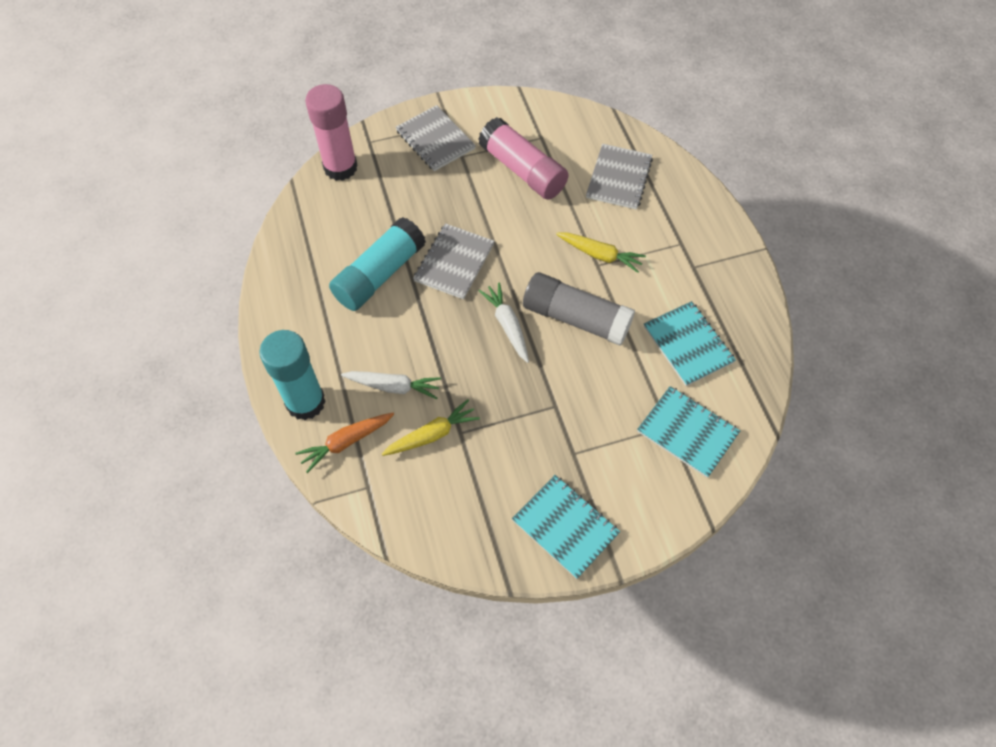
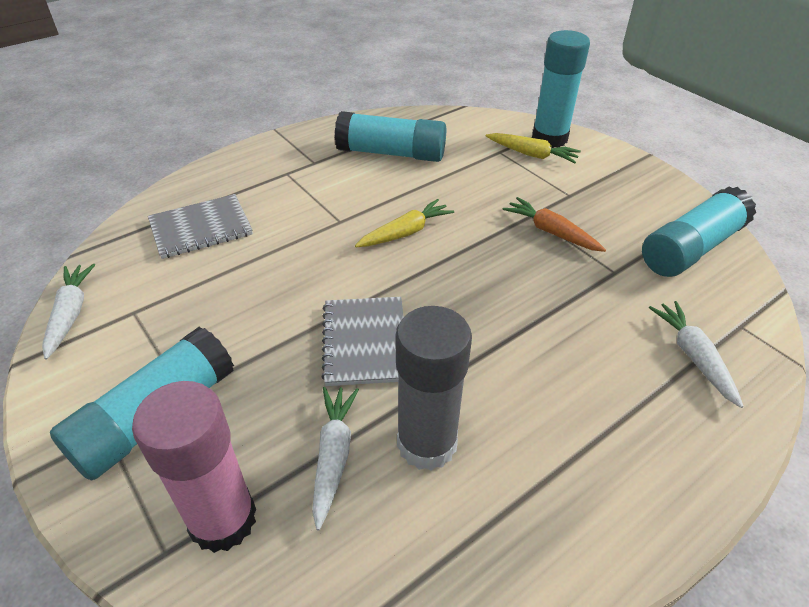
grey notebook: [396,105,476,171] [413,223,495,299] [586,144,653,210] = 3 -> [148,194,253,259] [321,297,404,386] = 2
pink glue stick: [305,84,358,181] [478,117,569,200] = 2 -> [132,381,256,553] = 1
turquoise glue stick: [259,330,326,420] [329,217,426,311] = 2 -> [50,327,234,481] [335,111,446,162] [532,30,590,148] [642,187,756,277] = 4
turquoise notebook: [512,475,620,579] [637,386,740,478] [644,301,736,386] = 3 -> none = 0
white carrot: [341,371,441,399] [479,282,529,363] = 2 -> [42,264,95,360] [312,387,359,531] [649,301,744,408] = 3

